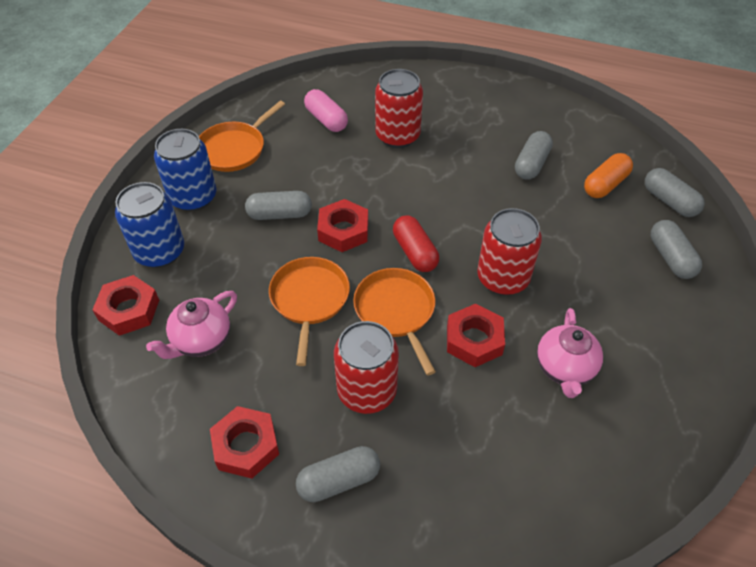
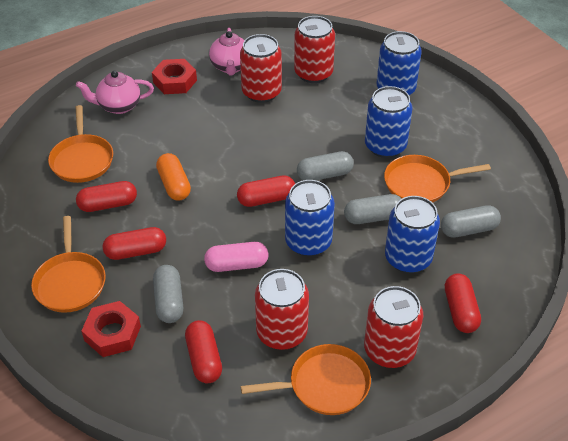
blue can: [115,182,184,268] [154,129,217,211] = 2 -> [285,180,335,256] [365,86,413,158] [377,31,422,95] [385,196,440,273] = 4
grey capsule: [245,191,312,220] [296,446,380,502] [515,131,553,180] [645,168,705,217] [651,220,702,279] = 5 -> [153,265,183,323] [297,151,354,181] [344,194,401,224] [441,205,501,238] = 4
orange pan: [199,101,285,172] [269,257,350,366] [353,268,436,376] = 3 -> [31,216,106,313] [48,105,113,183] [241,344,371,415] [384,155,491,203] = 4
red can: [334,321,399,414] [375,69,423,148] [477,208,542,295] = 3 -> [240,34,282,103] [255,269,309,350] [294,16,335,83] [364,286,423,368] = 4
red capsule: [393,215,439,272] = 1 -> [76,181,137,212] [103,227,166,260] [185,320,222,383] [237,175,295,207] [445,273,481,333] = 5
red nut: [92,275,159,336] [210,406,279,478] [317,199,368,252] [447,304,505,367] = 4 -> [81,301,141,357] [152,59,197,94] = 2

